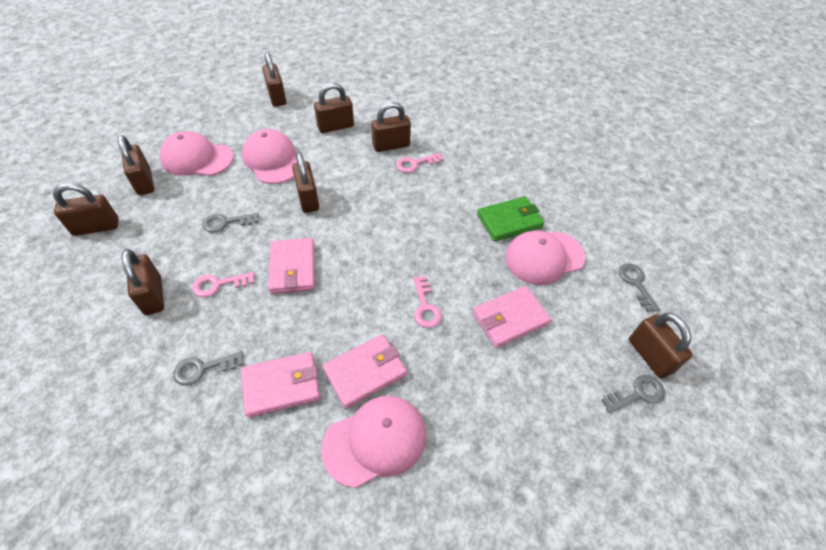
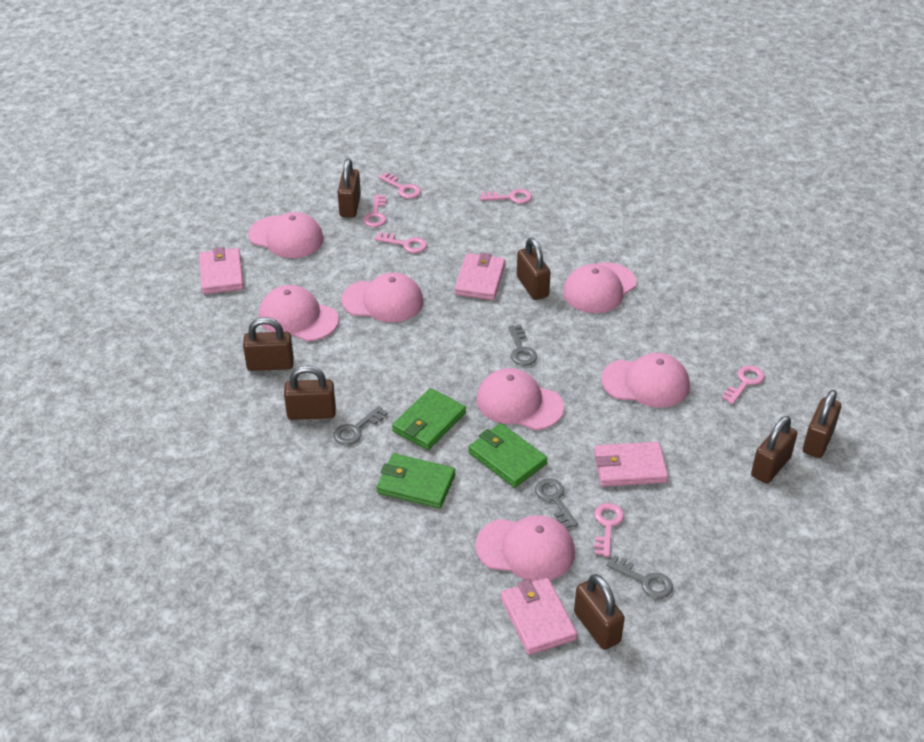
brown padlock: [53,183,119,236] [118,135,154,195] [122,249,164,315] [262,52,286,107] [292,152,319,213] [314,83,354,133] [371,102,411,152] [629,313,693,378] = 8 -> [243,317,294,371] [284,365,336,420] [338,159,361,217] [517,238,551,300] [574,574,625,650] [751,416,797,484] [803,390,841,458] = 7
green wallet: [477,196,544,242] = 1 -> [376,453,455,509] [392,388,466,450] [468,423,548,488] = 3
pink cap: [160,131,234,176] [242,129,297,184] [321,396,426,488] [505,230,585,285] = 4 -> [248,212,324,258] [259,285,339,341] [341,273,423,322] [475,515,575,581] [476,368,564,430] [563,262,636,313] [601,353,690,408] = 7
pink key: [192,272,255,297] [396,153,443,173] [413,276,442,328] = 3 -> [363,194,386,227] [374,232,427,253] [378,172,421,199] [480,189,532,204] [594,503,624,557] [722,365,765,405] = 6

